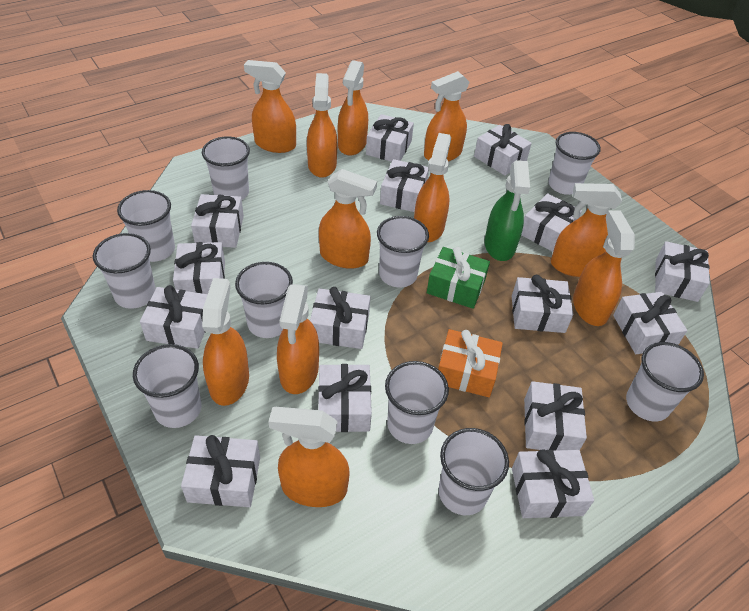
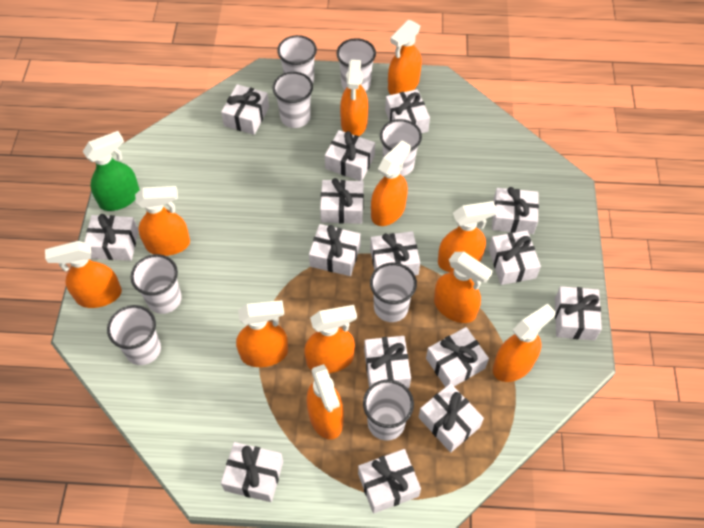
green gift: [427,247,490,309] = 1 -> none = 0
orange gift: [438,329,503,397] = 1 -> none = 0
white cup: [93,233,156,309] [117,190,175,262] [133,344,201,428] [202,136,250,200] [235,262,293,338] [377,216,429,287] [385,361,449,444] [438,428,509,515] [548,132,601,195] [626,342,704,422] = 10 -> [107,305,161,365] [131,254,182,314] [272,72,313,128] [277,35,317,83] [336,38,376,92] [363,380,414,441] [370,263,417,322] [380,119,422,176] = 8

